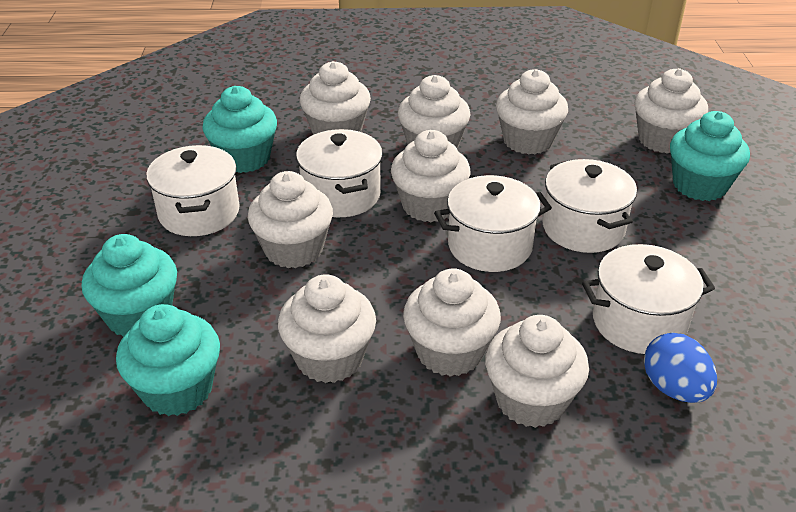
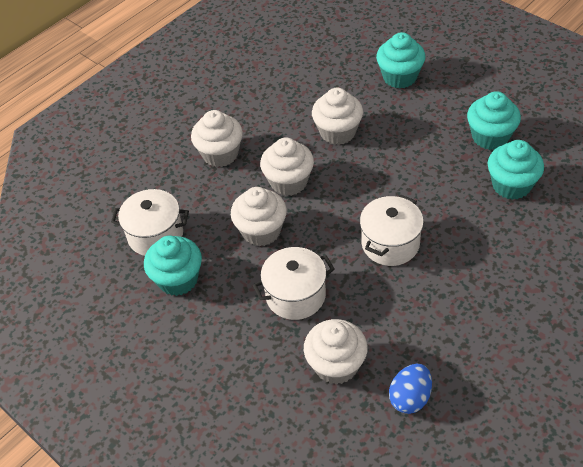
white cupcake: [248,171,333,268] [278,274,376,383] [300,61,371,135] [391,130,470,222] [398,75,470,149] [403,268,501,377] [485,315,589,428] [496,69,568,155] [634,68,708,154] = 9 -> [191,110,243,167] [231,187,287,246] [260,137,314,196] [304,319,368,385] [312,88,363,145] = 5
white pot: [146,145,240,236] [296,129,383,217] [434,175,552,272] [542,159,637,253] [582,244,715,354] = 5 -> [111,189,189,256] [253,247,335,320] [360,195,424,266] = 3

